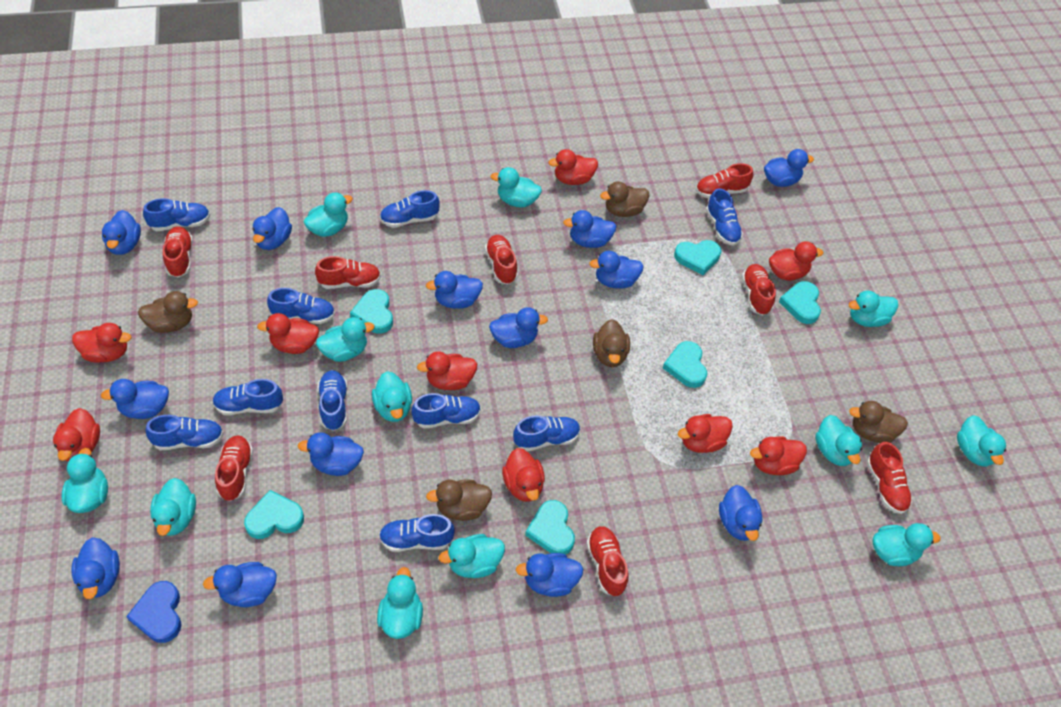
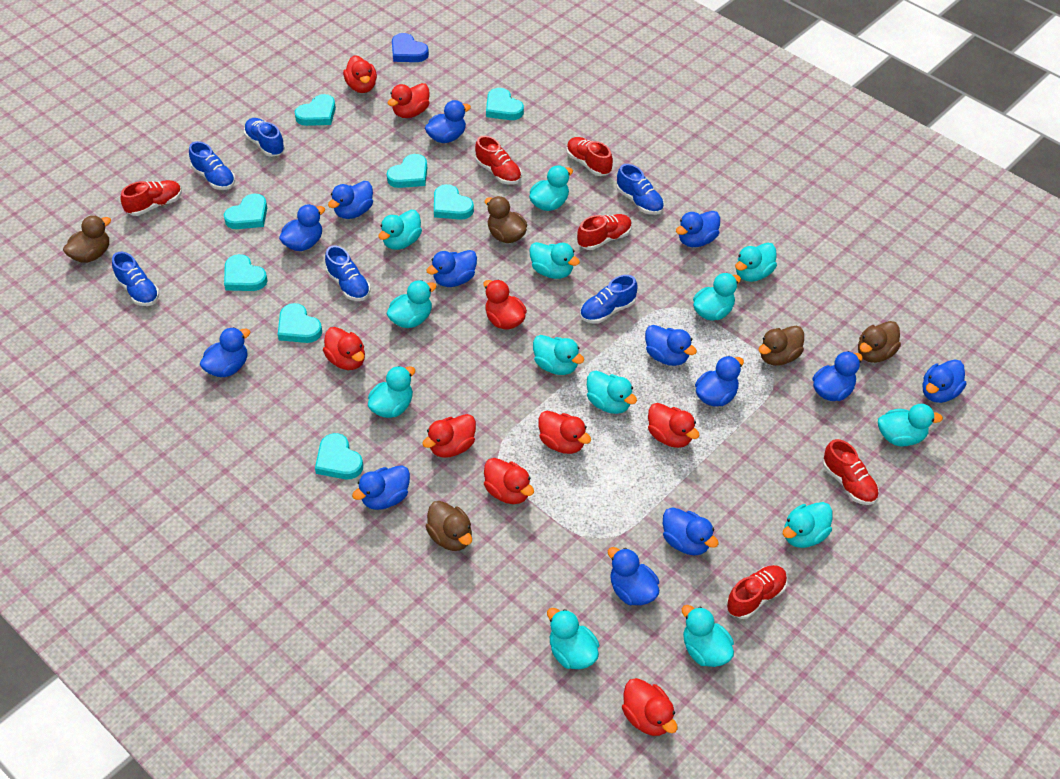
blue shoe: [143,198,210,231] [145,415,223,450] [213,379,283,415] [267,288,335,324] [318,370,347,431] [379,514,455,552] [380,190,440,228] [412,393,481,429] [513,416,580,451] [706,188,743,245] = 10 -> [112,252,160,306] [189,141,235,190] [244,118,285,157] [325,245,371,301] [580,275,637,324] [617,164,664,215] = 6
red shoe: [163,226,193,277] [215,435,253,501] [315,256,381,289] [485,235,518,285] [586,526,628,596] [696,163,753,199] [742,264,776,315] [867,442,913,514] = 8 -> [120,180,182,216] [475,136,522,185] [566,137,613,176] [577,214,632,250] [727,565,787,619] [823,439,879,505] = 6
turquoise duck: [61,448,108,513] [150,478,196,536] [304,193,353,237] [316,317,375,362] [372,371,412,422] [377,567,423,639] [439,534,505,578] [490,167,542,207] [815,415,862,466] [849,290,898,327] [872,523,941,566] [957,415,1006,467] = 12 -> [368,366,415,418] [379,210,422,250] [386,280,437,328] [529,165,573,211] [529,242,580,279] [533,335,584,375] [547,608,599,669] [587,371,637,414] [682,605,734,667] [693,273,741,321] [735,243,777,282] [783,502,833,548] [878,404,943,446] = 13
turquoise heart: [244,490,304,539] [350,289,393,334] [525,500,575,555] [663,341,707,388] [674,240,721,275] [779,281,821,324] = 6 -> [224,194,267,229] [224,254,267,291] [278,303,322,343] [295,94,336,126] [315,433,363,479] [387,154,427,188] [434,184,474,220] [486,88,524,120] = 8

